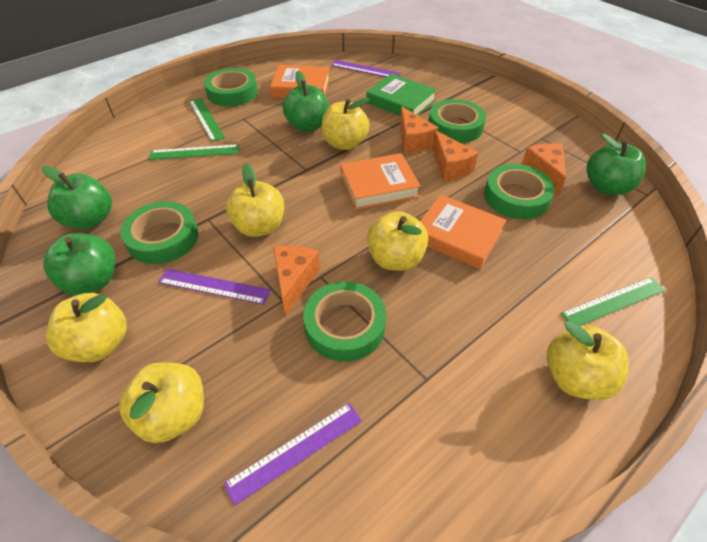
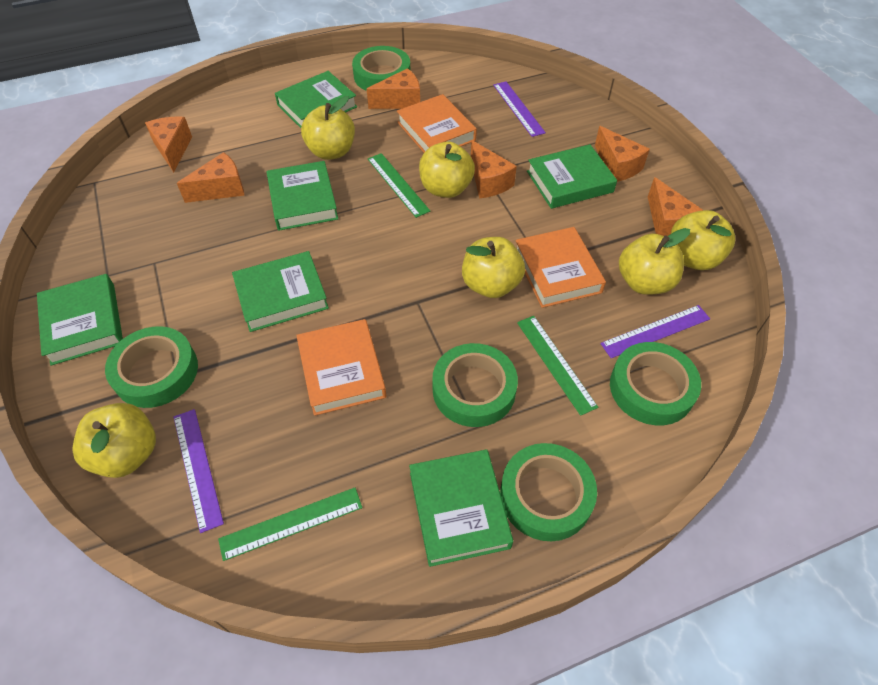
green apple: [42,166,112,229] [43,233,115,295] [282,71,328,132] [586,133,646,195] = 4 -> none = 0
green book: [366,74,437,116] = 1 -> [37,274,123,366] [232,251,329,332] [267,161,338,231] [275,71,357,128] [409,449,513,567] [527,144,617,209] = 6
orange cheese: [273,246,320,316] [400,106,438,154] [432,130,479,182] [522,144,566,197] = 4 -> [145,116,192,173] [177,152,245,203] [367,68,420,109] [471,140,517,199] [595,126,650,182] [648,177,703,236] = 6

